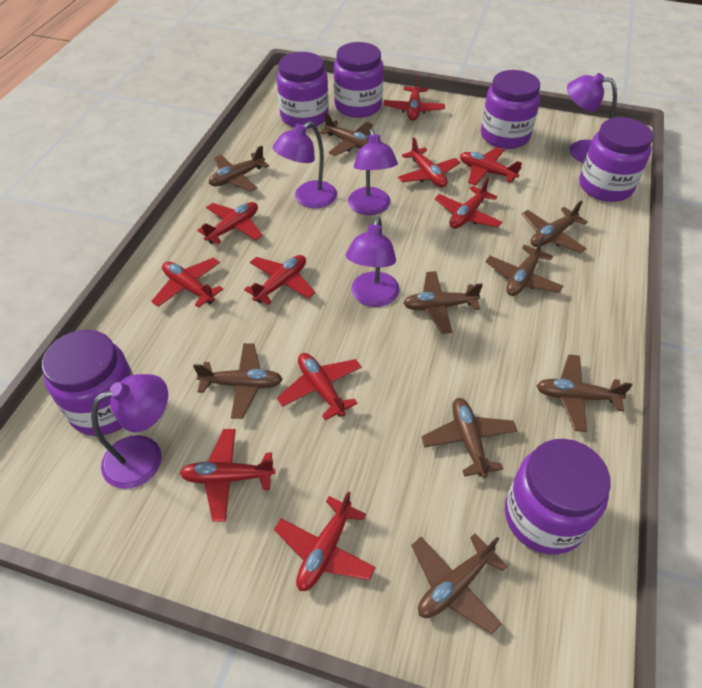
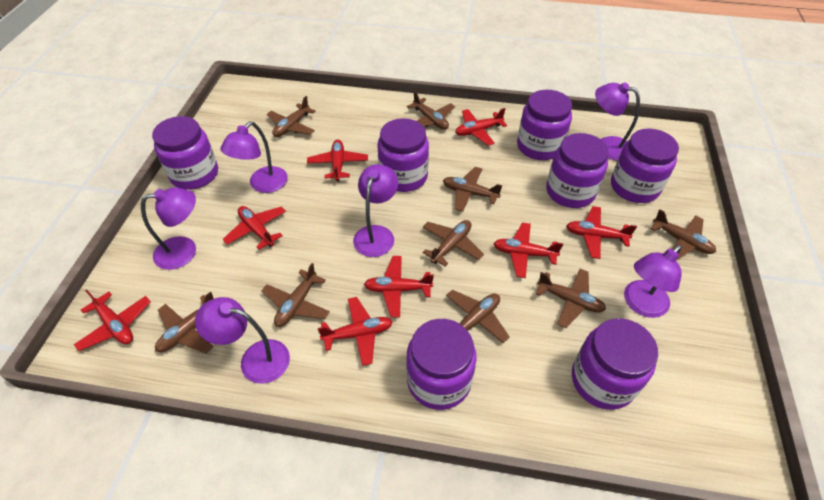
purple jar: [42,330,133,436] [277,52,329,129] [334,42,384,118] [481,70,540,149] [505,439,611,554] [580,117,653,202] = 6 -> [152,116,218,190] [378,118,429,192] [406,319,477,410] [517,90,572,160] [546,133,609,208] [572,318,658,410] [611,128,679,203] = 7
purple lamp: [91,374,168,489] [273,121,337,208] [346,217,400,307] [348,129,398,215] [567,73,617,163] = 5 -> [141,187,196,270] [195,297,290,384] [220,122,288,193] [353,164,398,257] [595,82,640,161] [624,245,682,318] = 6
red plane: [151,258,223,308] [180,429,275,522] [197,202,263,245] [244,255,315,305] [274,491,376,591] [277,353,362,420] [383,75,445,121] [398,137,460,188] [435,178,502,229] [460,147,522,186] = 10 -> [74,290,151,351] [222,206,286,250] [307,139,368,182] [318,297,393,366] [364,256,434,317] [455,108,507,146] [493,222,563,278] [566,206,637,259] = 8

